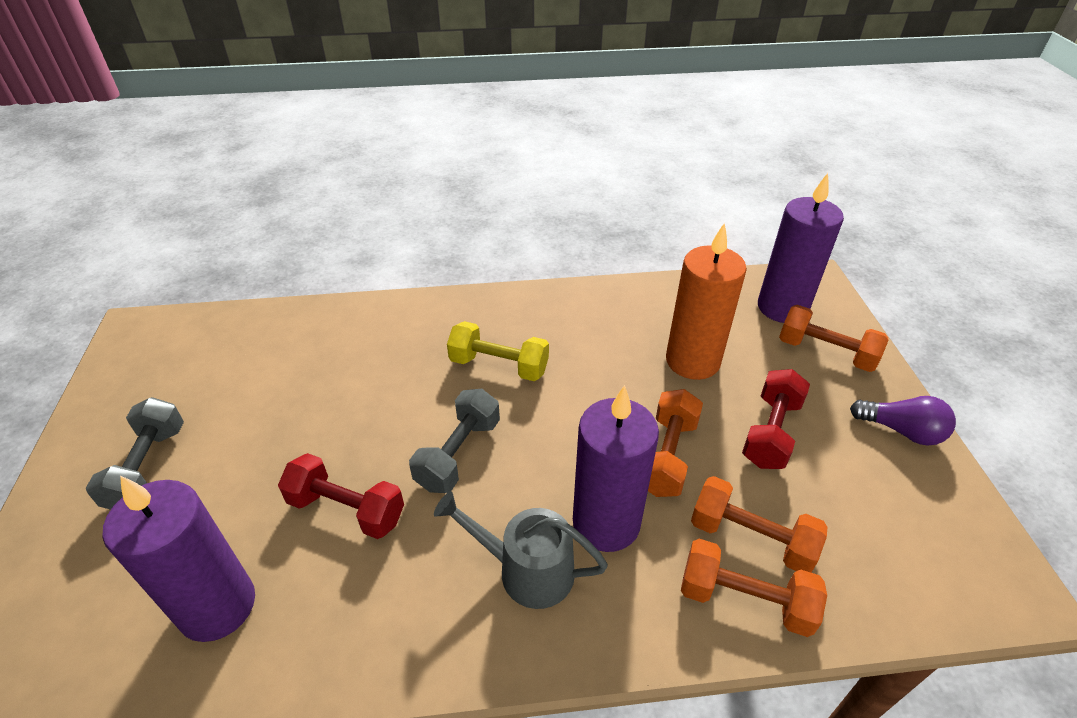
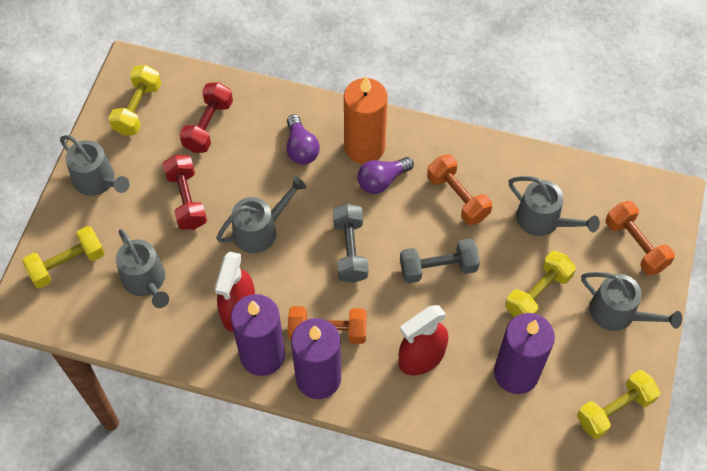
grey watering can: [434,491,608,609] = 1 -> [60,135,130,196] [116,229,169,308] [216,176,306,253] [509,176,600,236] [581,272,682,331] = 5
orange dumbbell: [648,389,703,497] [681,539,827,637] [691,476,827,573] [779,305,889,372] = 4 -> [288,306,367,344] [427,154,492,225] [606,201,675,276] = 3
purple light bulb: [850,396,956,446] = 1 -> [287,114,320,165] [357,157,414,194] = 2
red spray bottle: none = 0 -> [214,252,255,332] [399,305,448,375] = 2
yellow dumbbell: [447,321,549,381] = 1 -> [22,226,105,288] [108,65,161,136] [505,251,576,317] [577,370,660,439] = 4

